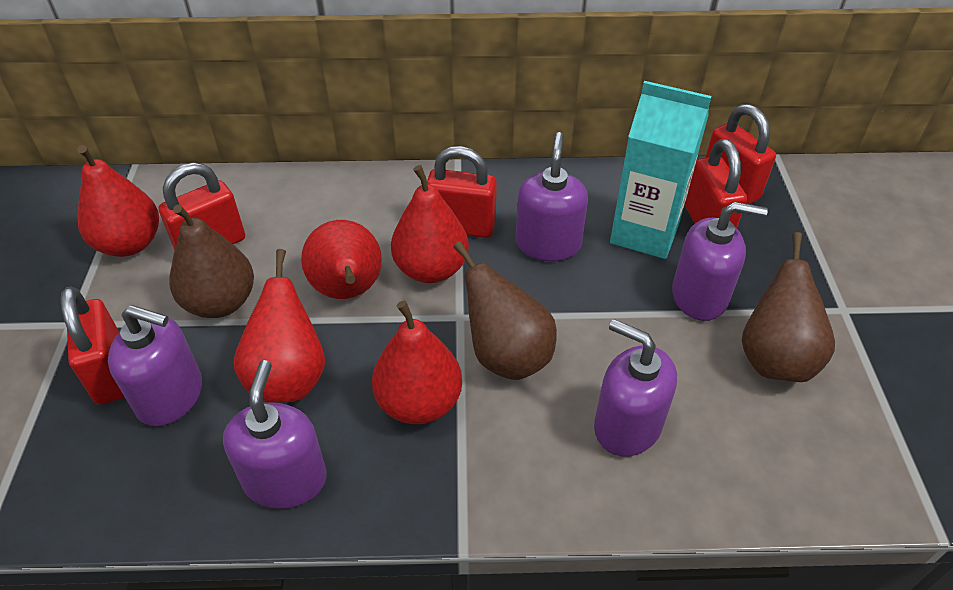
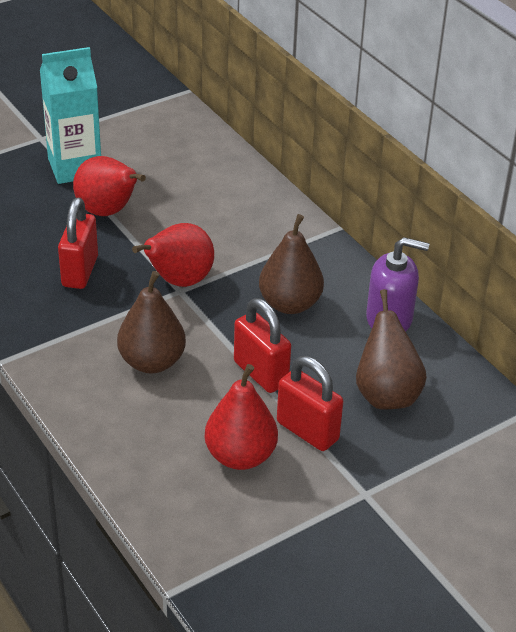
purple soap dispenser: [108,305,202,426] [223,360,327,509] [516,132,588,261] [594,319,677,457] [672,202,768,321] = 5 -> [366,237,429,332] = 1
red padlock: [61,286,125,405] [158,163,245,250] [427,146,497,238] [685,139,747,228] [706,104,776,204] = 5 -> [58,198,98,289] [234,298,291,393] [277,356,343,451] = 3
red pear: [77,145,159,257] [234,249,325,403] [301,220,382,299] [372,301,462,424] [391,165,469,283] = 5 -> [73,156,146,216] [132,223,214,287] [204,364,278,470] = 3

